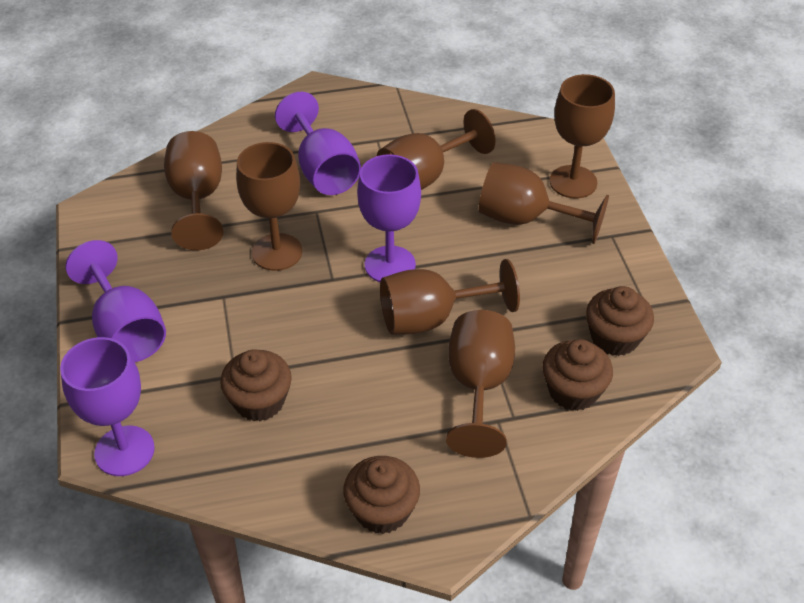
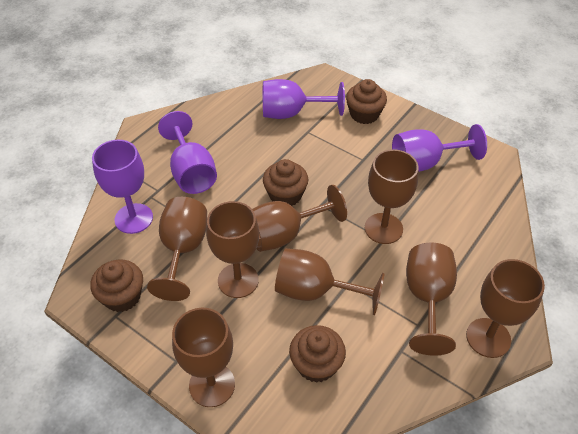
brown goblet: [164,131,223,250] [236,142,302,271] [377,109,496,190] [380,259,520,335] [446,310,515,458] [478,162,609,244] [550,74,615,198] = 7 -> [147,197,207,301] [172,308,235,407] [206,201,259,298] [252,185,347,252] [275,248,385,315] [365,149,419,244] [406,243,457,356] [466,259,545,358] = 8

